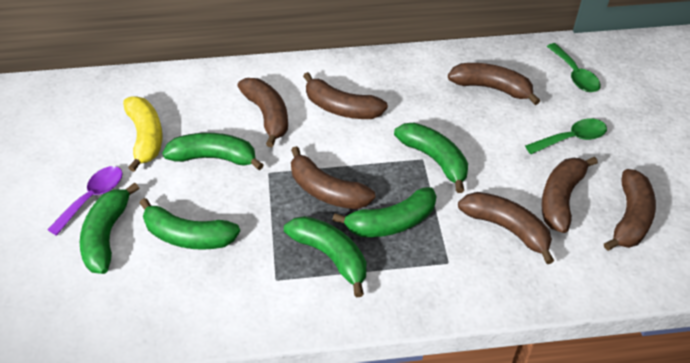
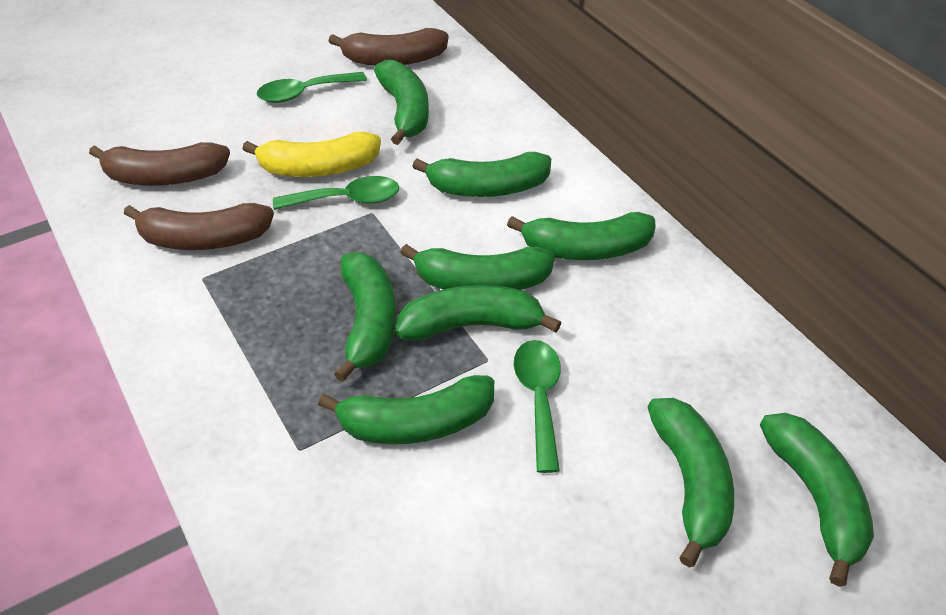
brown banana: [237,78,288,147] [291,146,375,209] [303,72,388,119] [448,63,540,105] [458,192,554,264] [541,157,598,233] [604,169,656,251] = 7 -> [89,142,230,186] [124,203,274,250] [329,28,448,66] = 3
green banana: [80,182,139,274] [140,198,240,250] [162,133,264,170] [284,216,366,297] [332,187,437,237] [394,122,468,193] = 6 -> [318,375,494,444] [334,252,396,382] [374,60,429,145] [396,285,561,341] [400,244,555,290] [412,152,551,197] [507,212,656,260] [647,398,734,567] [760,413,874,587] = 9
green spoon: [525,119,607,154] [547,43,601,92] = 2 -> [257,72,367,103] [273,176,399,210] [514,340,561,473] = 3
purple spoon: [47,166,123,236] = 1 -> none = 0

